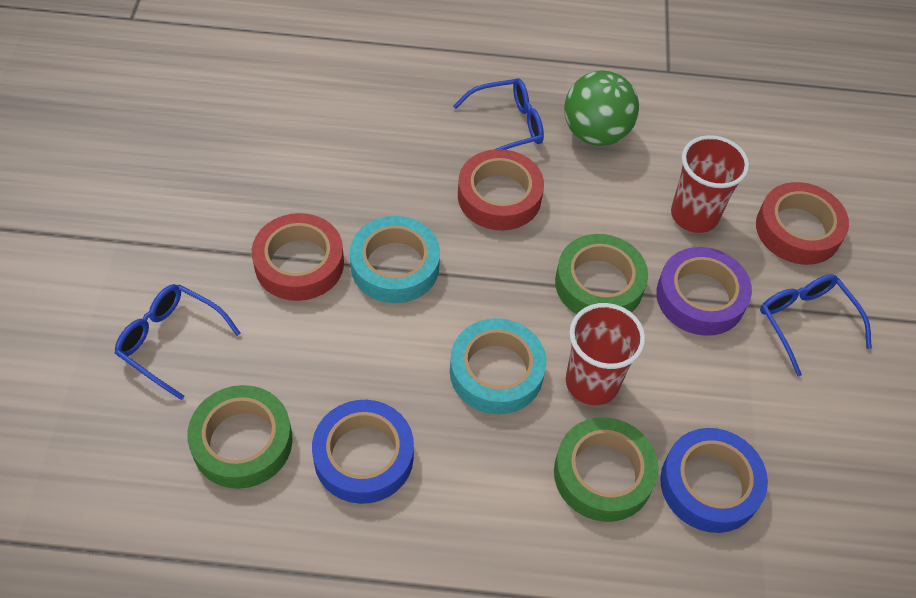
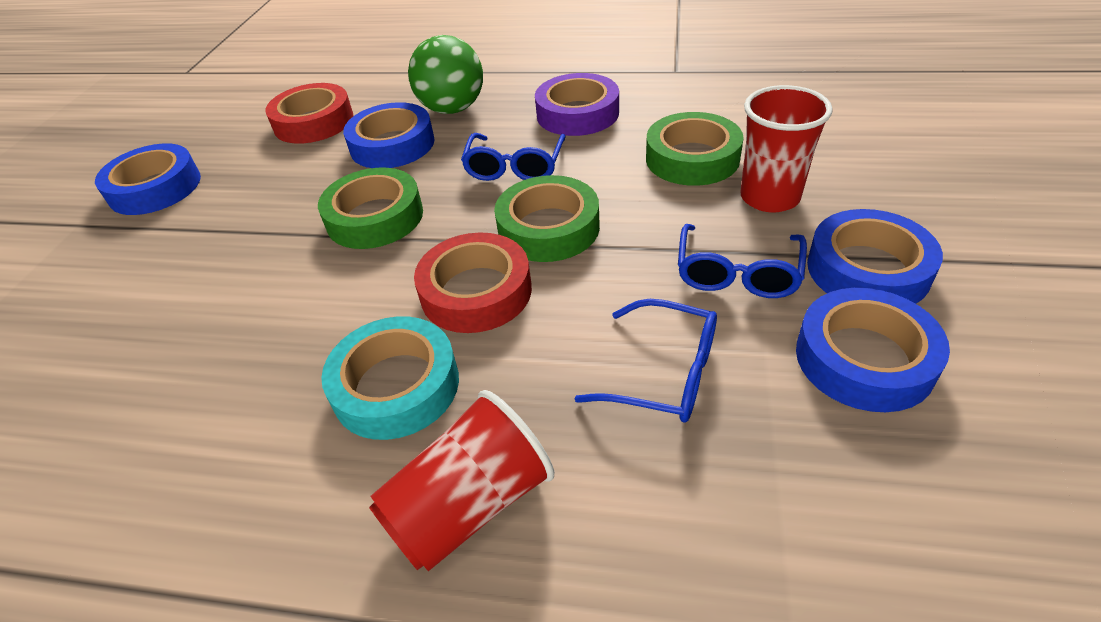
blue tape: [312,400,414,504] [660,428,768,533] = 2 -> [95,143,201,215] [343,102,435,168] [796,288,950,412] [807,209,943,304] = 4
red tape: [252,213,344,301] [458,149,544,230] [756,182,849,265] = 3 -> [265,83,353,144] [414,232,532,333] = 2
turquoise tape: [350,216,440,303] [450,318,546,414] = 2 -> [321,317,459,440] = 1

